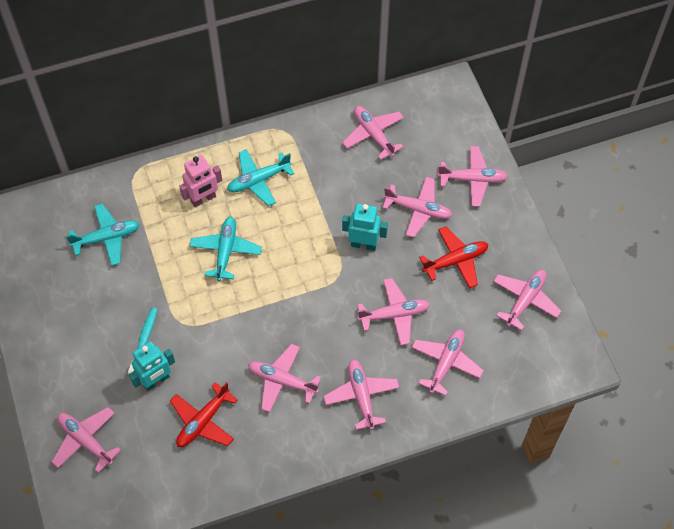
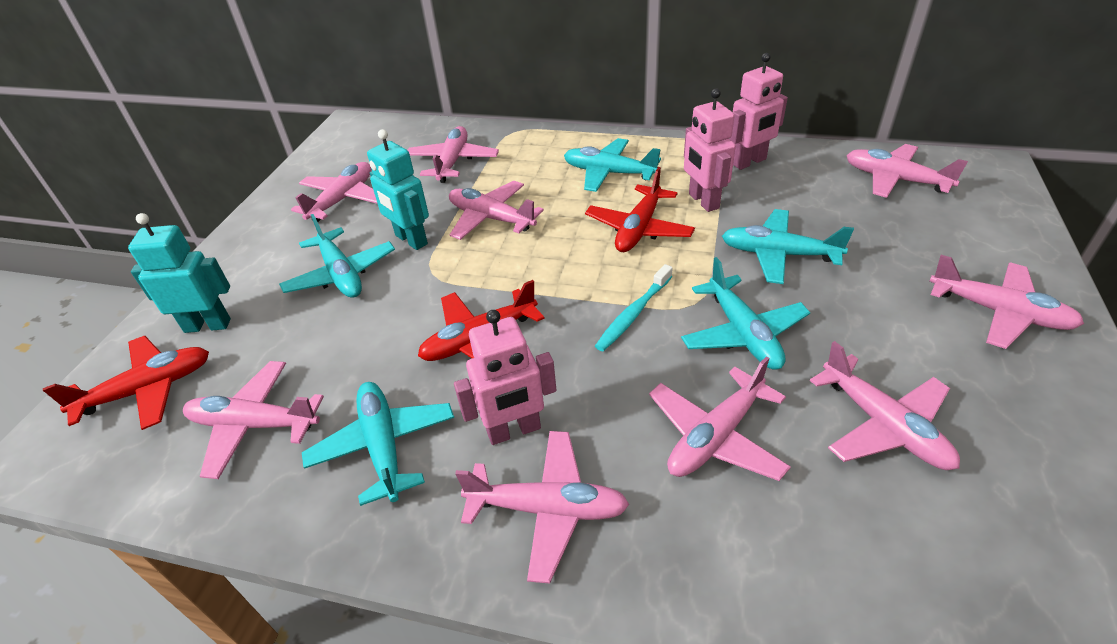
pink robot: [179,155,222,208] = 1 -> [454,310,556,445] [684,88,736,212] [729,53,788,170] = 3
red plane: [170,382,238,447] [419,227,488,289] = 2 -> [43,336,209,430] [418,280,545,361] [585,167,695,252] = 3
turquoise plane: [66,203,140,266] [189,217,262,281] [227,149,294,206] = 3 -> [279,214,395,298] [302,382,454,506] [564,138,661,192] [681,257,810,370] [722,209,854,284] = 5

